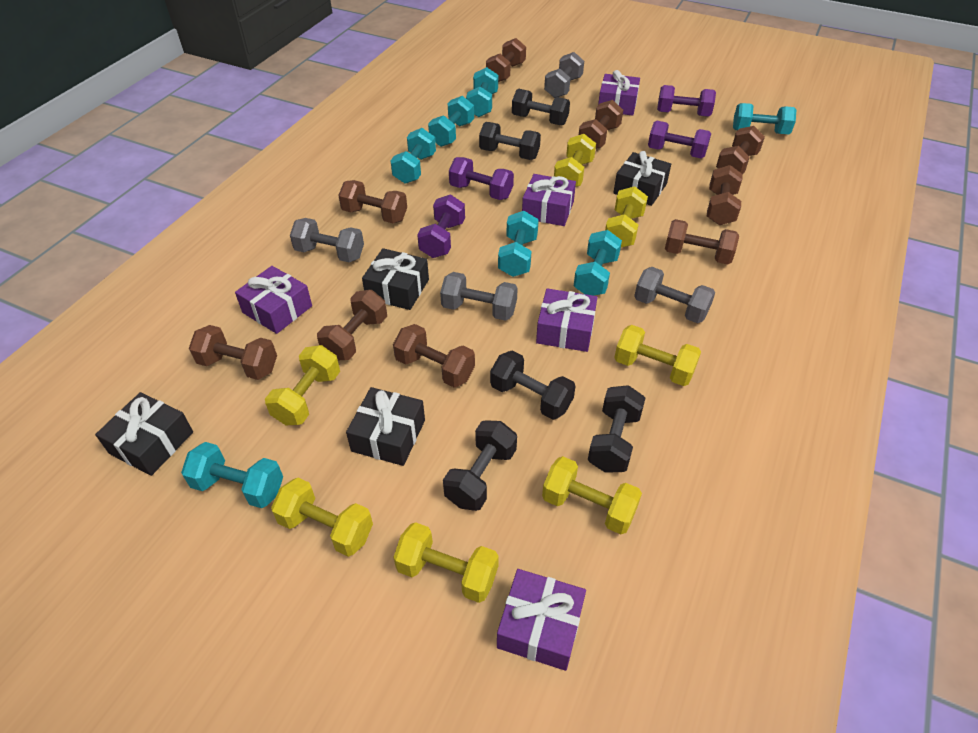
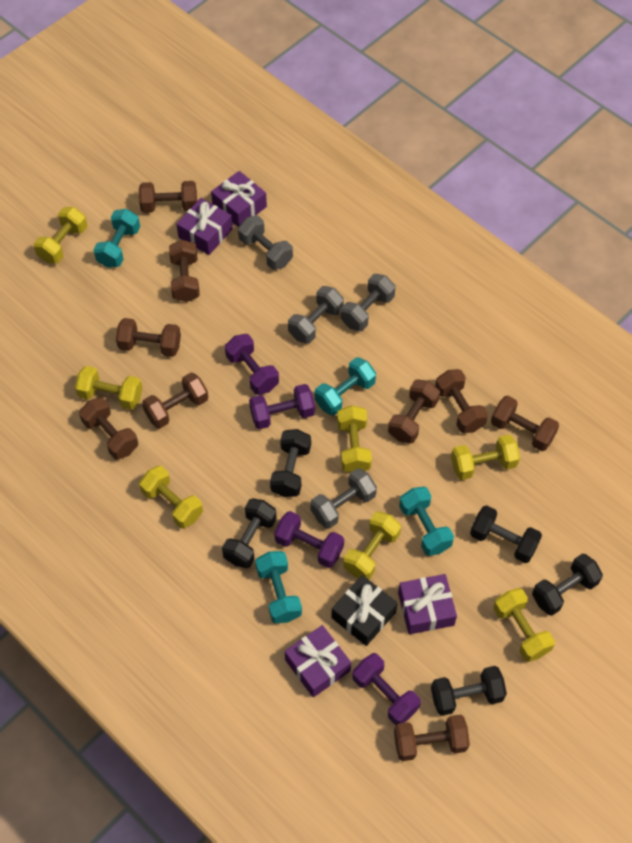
black gift: [95,392,193,476] [346,387,425,466] [362,248,429,310] [614,151,671,206] = 4 -> [331,575,398,646] = 1
purple gift: [235,266,312,334] [497,569,586,671] [522,174,576,226] [536,288,597,352] [598,70,640,116] = 5 -> [176,198,233,255] [211,171,267,227] [285,625,351,698] [398,574,457,634] = 4
turquoise dumbbell: [181,442,283,508] [391,128,436,184] [428,96,474,147] [466,67,498,117] [498,211,539,277] [574,230,622,296] [733,103,796,134] = 7 -> [93,209,140,268] [255,551,302,623] [315,357,376,415] [399,487,454,556] = 4

